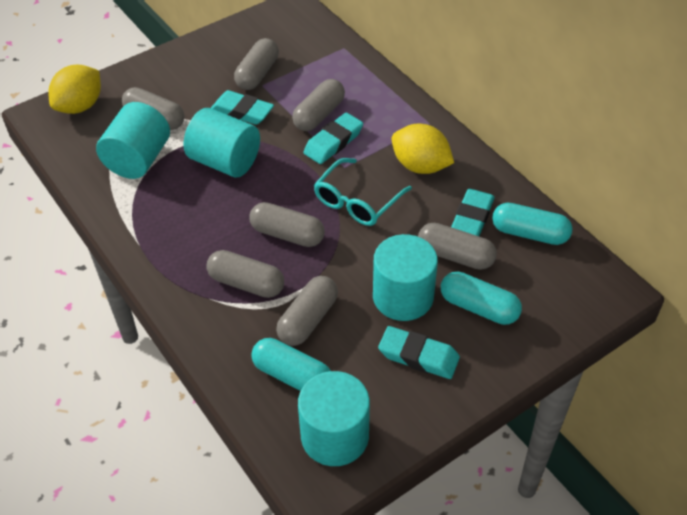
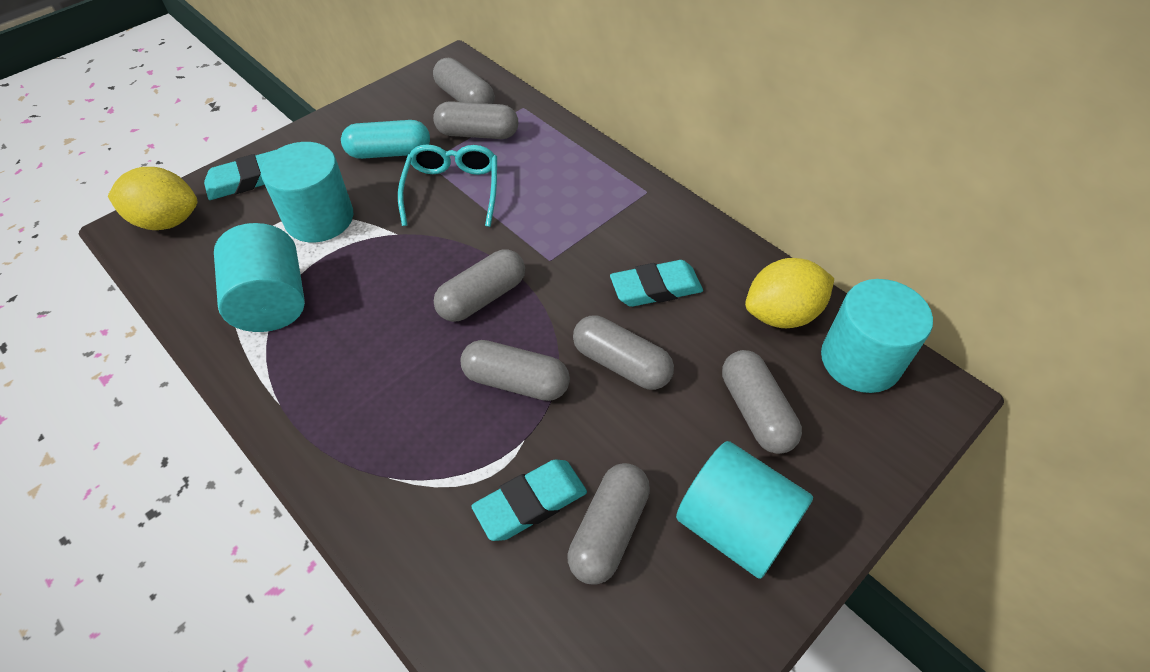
turquoise capsule: [251,338,331,391] [441,271,522,325] [492,203,573,245] = 3 -> [341,120,430,159] = 1
turquoise eraser: [211,90,274,125] [303,113,363,164] [378,326,460,379] [451,189,495,236] = 4 -> [204,150,275,200] [471,459,587,541] [610,260,703,307] = 3

